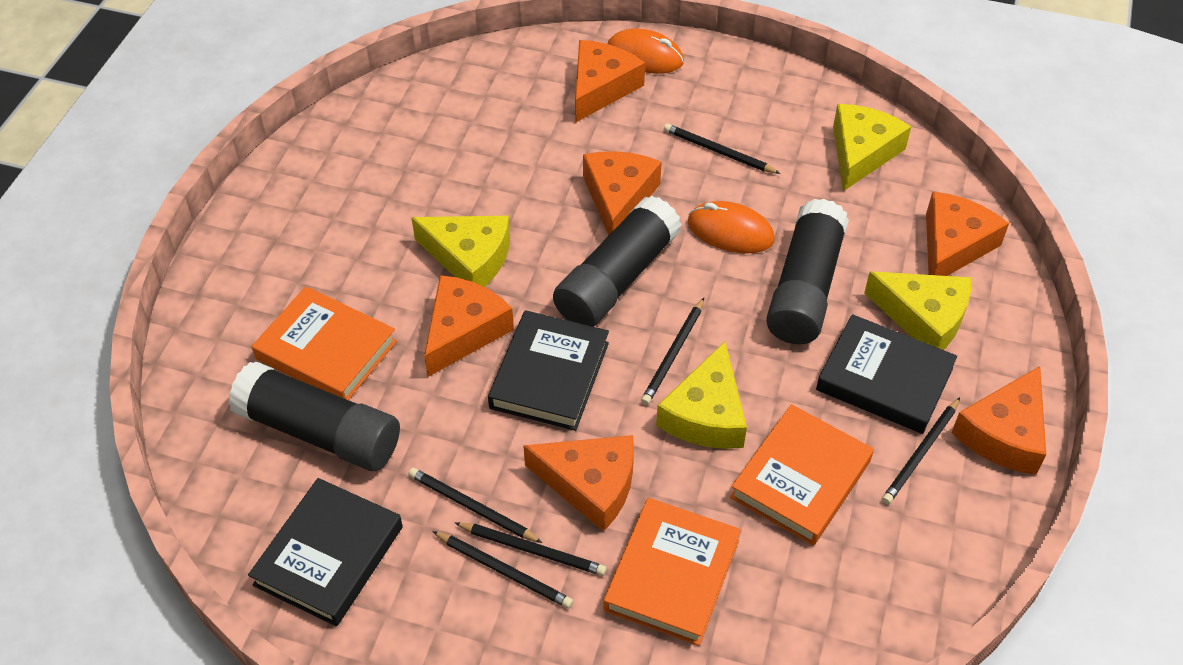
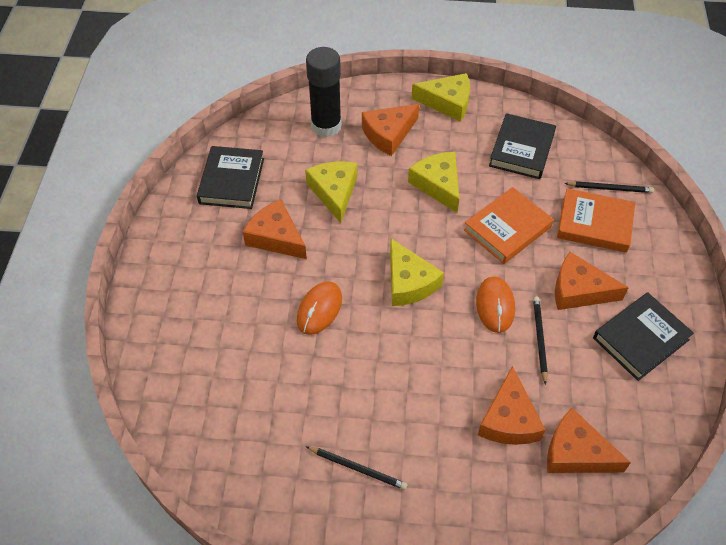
black glue stick: [228,362,400,471] [553,196,682,327] [766,199,849,344] = 3 -> [306,47,342,137] = 1
black pencil: [408,468,542,543] [432,531,573,608] [455,522,607,576] [641,298,704,405] [664,123,781,174] [882,397,960,504] = 6 -> [306,446,407,490] [533,297,548,385] [564,181,654,193] = 3
orange book: [252,286,397,400] [604,498,741,646] [730,404,874,546] = 3 -> [464,187,554,264] [557,188,635,253] = 2
orange cheese: [424,275,514,377] [523,435,634,532] [575,40,645,123] [583,151,662,235] [926,192,1009,276] [951,366,1046,475] = 6 -> [243,199,307,259] [362,104,419,156] [478,366,546,445] [547,408,631,473] [555,252,629,310] = 5

